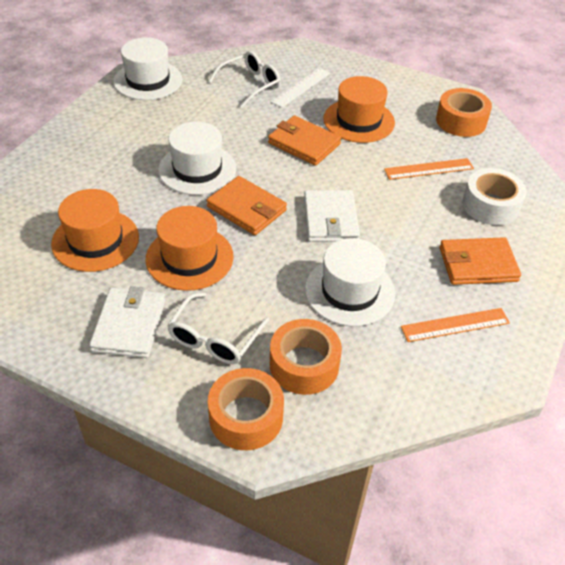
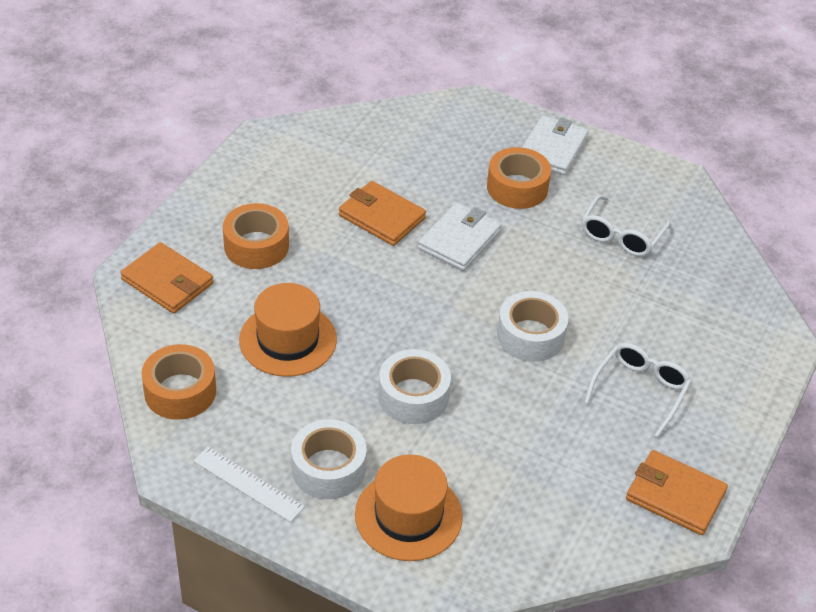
orange hat: [51,189,139,272] [145,206,234,291] [323,76,395,143] = 3 -> [239,283,337,377] [355,454,463,561] = 2
orange ruler: [384,158,474,180] [401,308,510,342] = 2 -> none = 0
white hat: [113,37,182,100] [158,122,236,195] [305,238,395,326] = 3 -> none = 0
white tape: [462,168,527,225] = 1 -> [291,419,367,499] [378,349,451,424] [497,291,568,362] = 3

